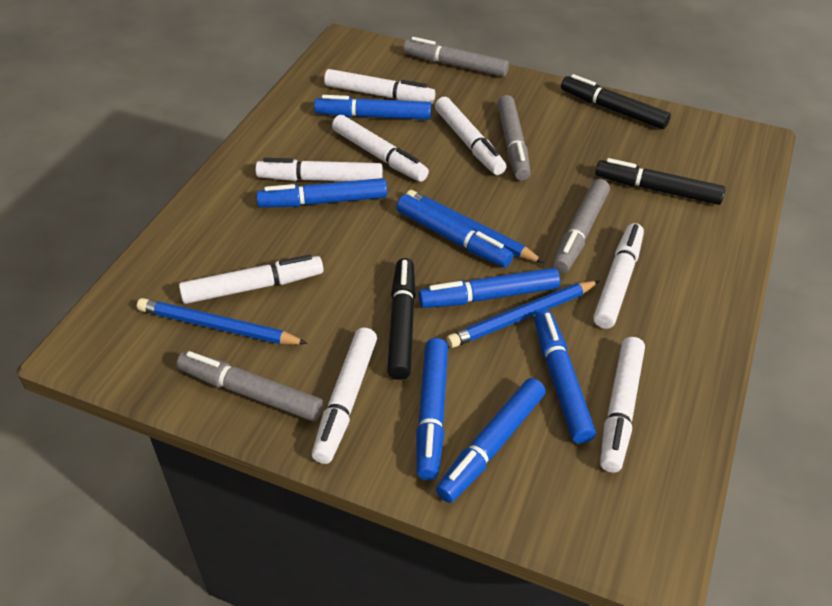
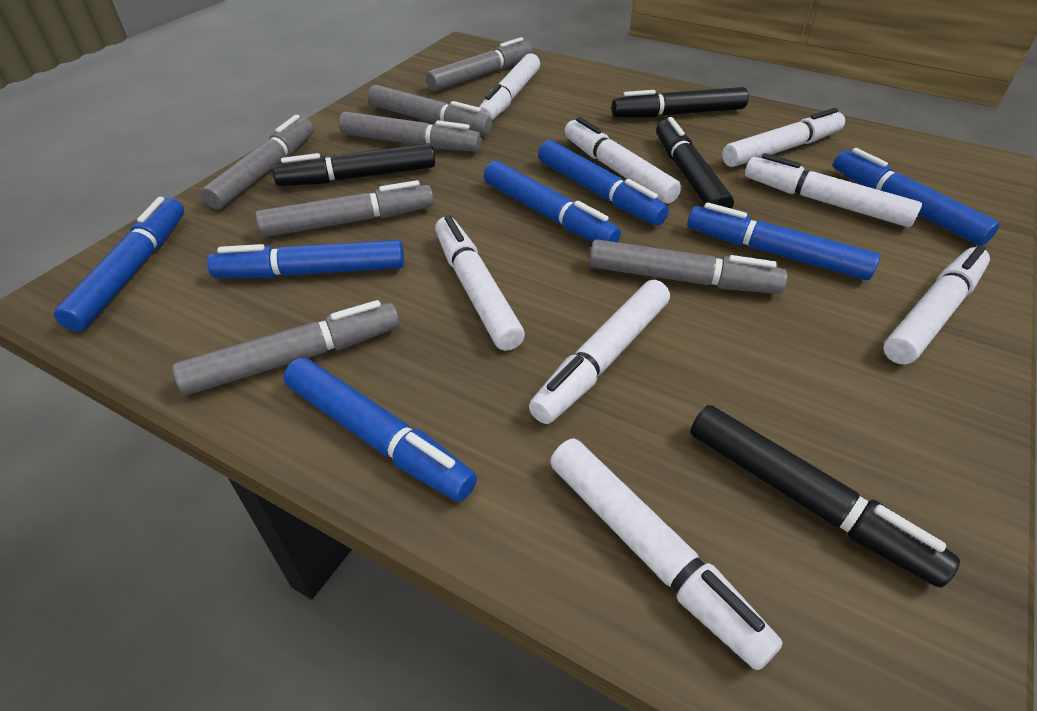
black marker: [387,258,416,380] [561,74,671,129] [595,158,726,205] = 3 -> [272,143,435,186] [611,87,749,117] [656,117,734,209] [690,405,960,588] = 4
blue pencil: [137,298,308,345] [407,190,544,263] [446,281,600,348] = 3 -> none = 0
grey marker: [177,351,323,421] [403,37,509,77] [497,95,531,180] [553,179,610,273] = 4 -> [173,300,400,395] [201,115,314,210] [255,180,434,237] [339,112,482,152] [368,85,493,135] [426,37,533,91] [589,239,788,294] = 7

